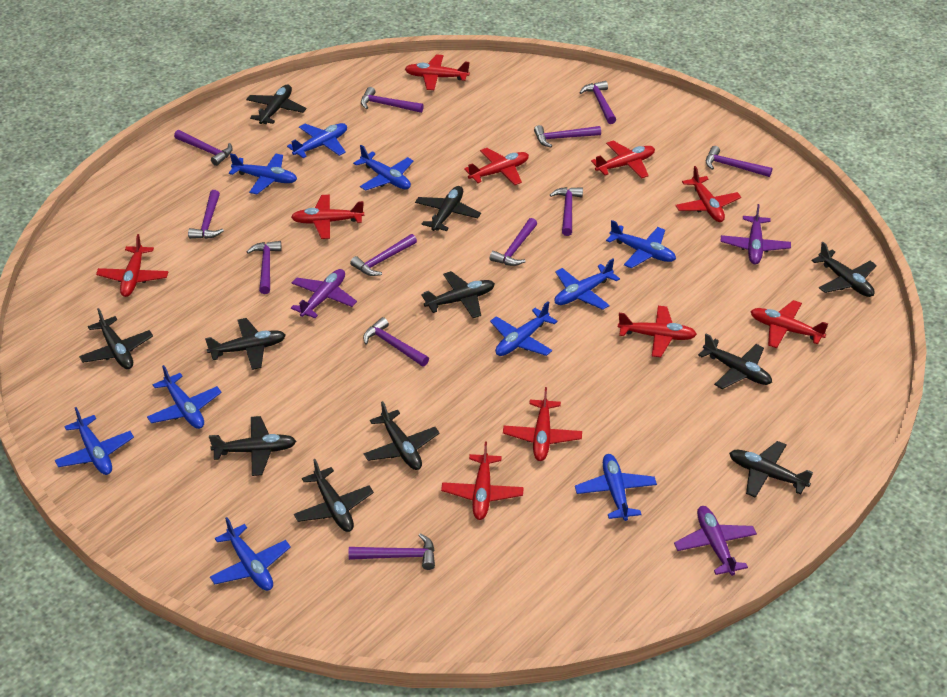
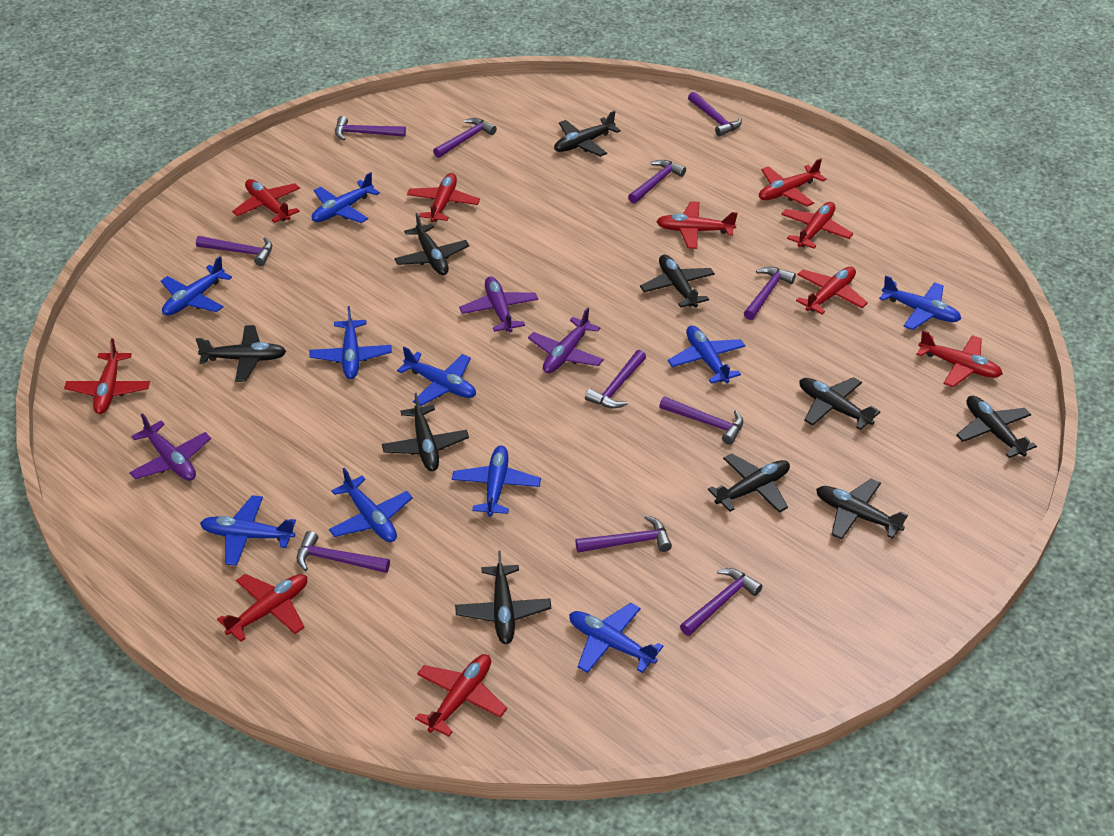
black plane: [79,308,153,369] [205,318,286,370] [209,416,296,476] [246,85,307,124] [294,459,374,532] [364,401,440,470] [415,186,481,231] [421,271,495,318] [698,334,772,389] [729,441,813,498] [812,242,877,297] = 11 -> [196,325,287,382] [382,393,469,471] [394,213,469,275] [455,550,551,644] [554,110,621,157] [640,255,715,308] [708,453,790,513] [800,377,880,430] [816,479,908,540] [956,396,1037,458] = 10
purple hammer: [174,130,233,166] [188,190,224,239] [247,241,282,294] [349,533,435,570] [350,234,417,276] [361,87,424,113] [363,317,429,366] [490,218,537,266] [534,125,601,147] [550,187,583,236] [579,81,616,124] [706,146,772,177] = 12 -> [196,236,272,266] [297,531,390,573] [335,116,406,140] [433,118,497,158] [576,515,672,553] [585,350,646,408] [628,160,686,204] [659,396,743,445] [680,568,762,636] [688,92,742,136] [744,267,796,320] = 11

